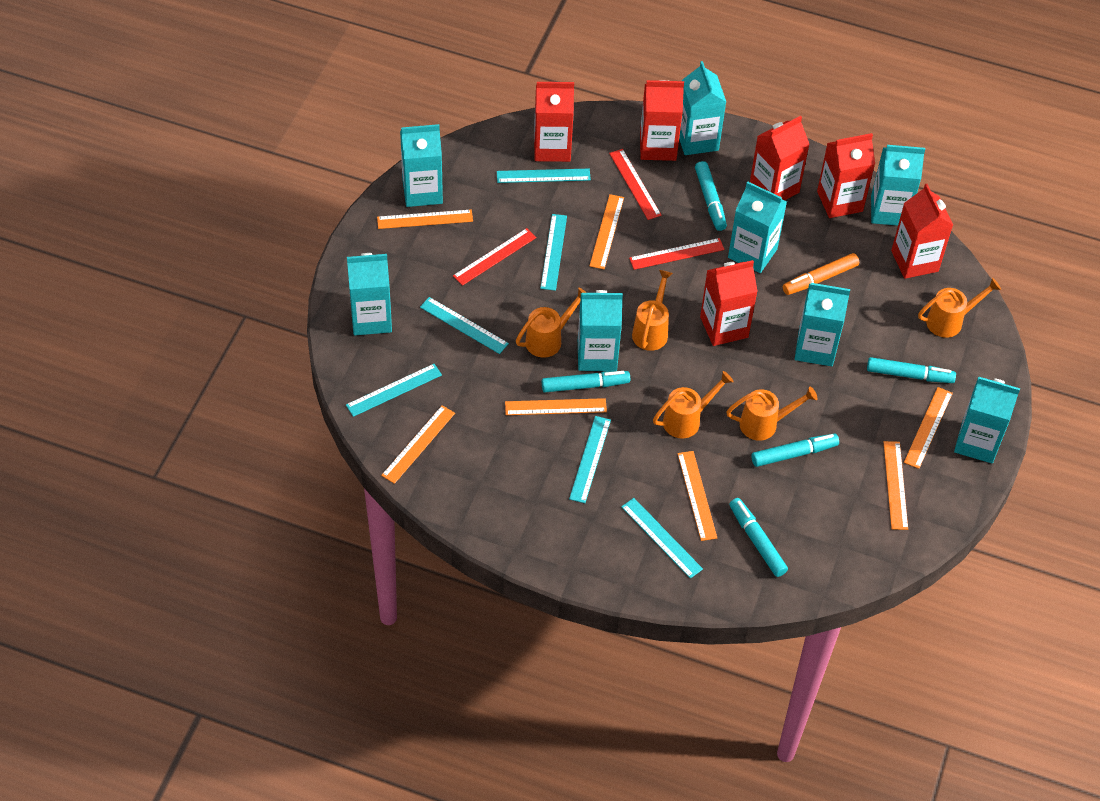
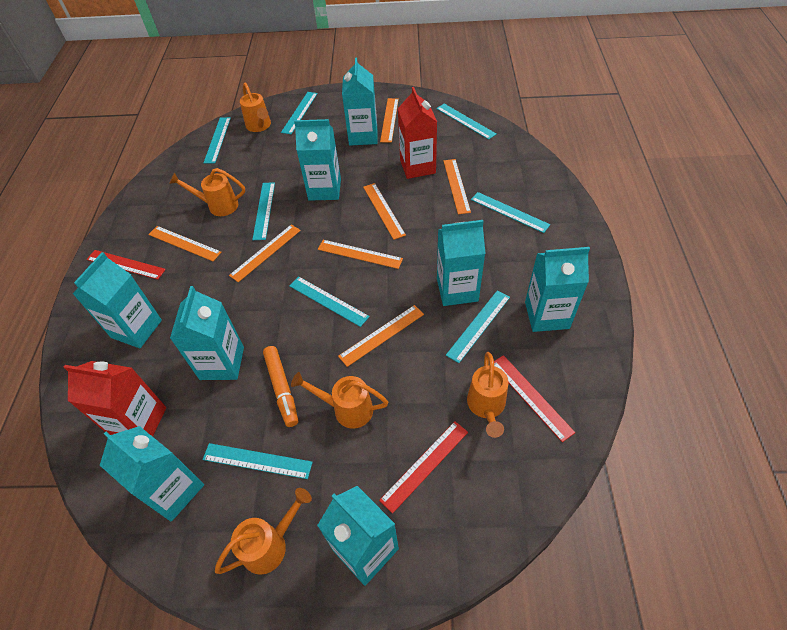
red carton: [534,82,574,162] [640,80,684,161] [700,260,758,346] [750,116,810,200] [817,133,875,218] [891,184,953,279] = 6 -> [64,361,166,437] [398,87,437,179] = 2
turquoise marker: [542,371,630,393] [695,161,727,231] [729,498,788,577] [751,434,839,467] [867,357,956,383] = 5 -> none = 0
turquoise ruler: [346,364,442,417] [420,297,509,354] [497,169,591,183] [540,214,567,291] [569,416,611,503] [621,498,703,579] = 6 -> [202,443,313,479] [204,117,231,163] [252,182,275,240] [281,92,318,134] [289,276,370,327] [436,104,496,140] [446,290,510,363] [471,192,550,233] = 8

